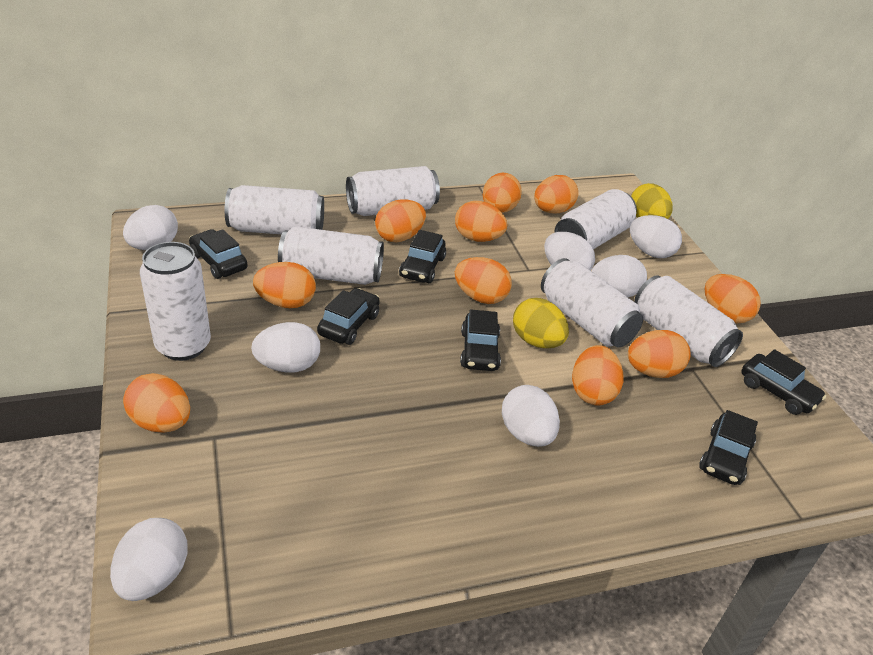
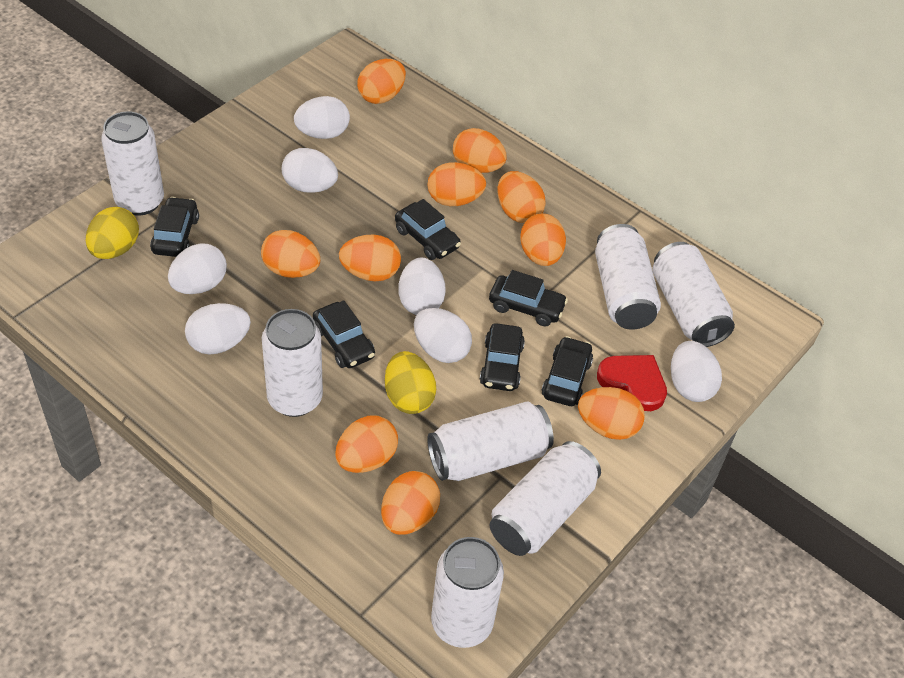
red heart: none = 0 -> [597,355,667,411] = 1

